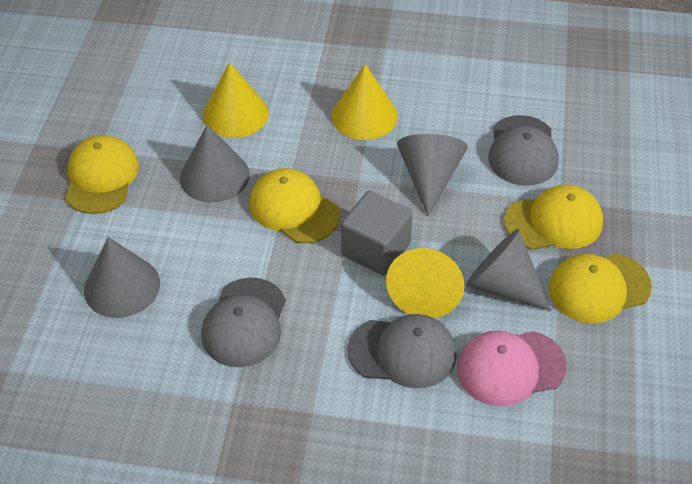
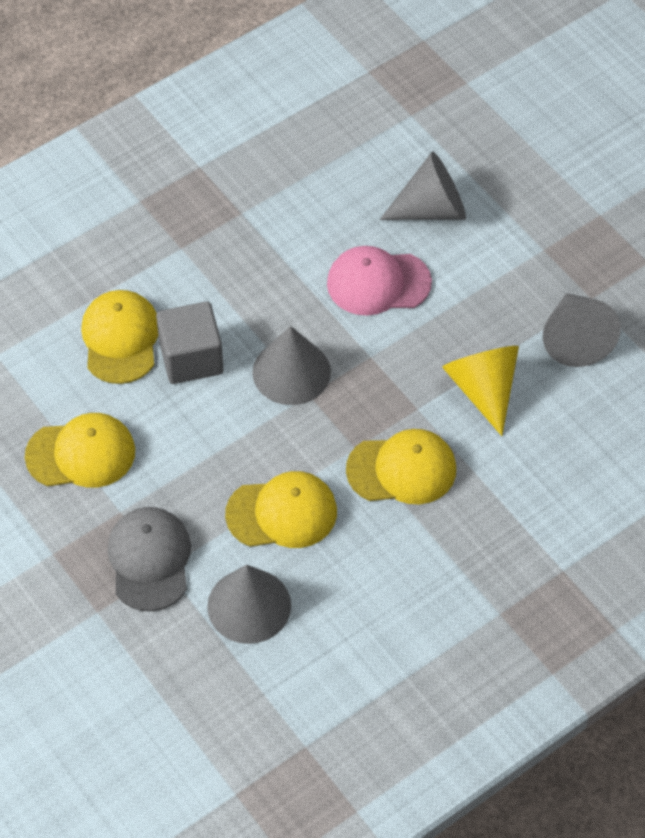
grey cap: [201,278,286,367] [347,314,457,388] [488,115,559,186] = 3 -> [107,507,191,611] = 1
yellow cone: [203,62,269,138] [331,64,398,140] [386,248,464,318] = 3 -> [442,346,519,436] = 1

